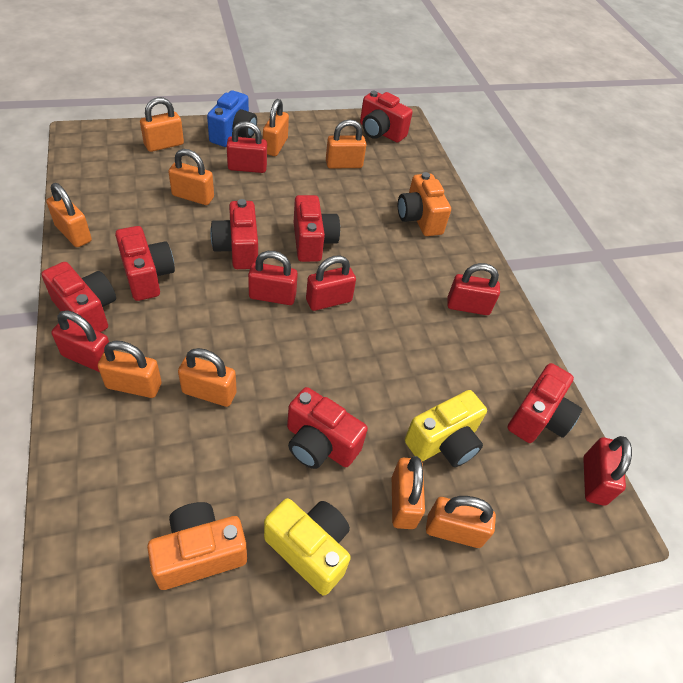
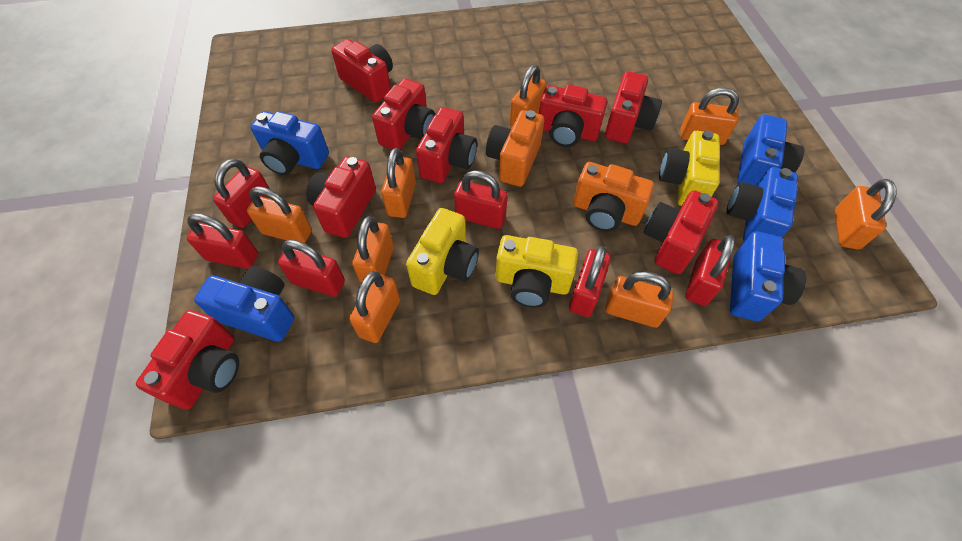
blue camera: [207,90,257,147] = 1 -> [194,266,295,342] [251,111,329,175] [727,167,798,242] [730,231,806,321] [737,114,804,186] = 5
orange padlock: [46,183,92,247] [98,341,162,398] [140,97,184,152] [168,149,214,205] [178,348,237,407] [263,99,289,156] [326,119,367,169] [392,456,425,529] [426,496,496,548] = 9 -> [247,186,312,243] [349,271,400,343] [352,216,394,284] [381,148,416,218] [510,65,547,127] [605,271,674,328] [681,88,739,145] [835,179,897,250] = 8
red camera: [41,262,116,332] [115,226,175,301] [210,199,258,269] [287,387,368,469] [294,195,340,262] [360,91,413,143] [507,363,582,443] = 7 -> [136,310,239,409] [306,156,376,238] [331,39,393,102] [372,78,435,150] [416,107,477,183] [539,85,607,147] [605,71,662,143] [644,190,718,274] = 8
yellow camera: [264,498,351,596] [405,390,487,467] = 2 -> [406,208,479,295] [496,235,578,308] [659,130,720,206] = 3

